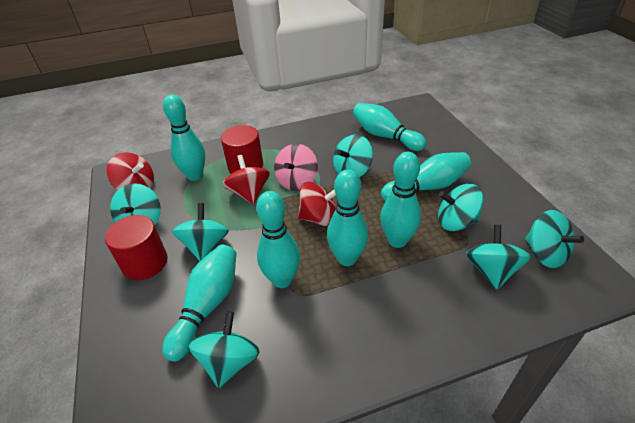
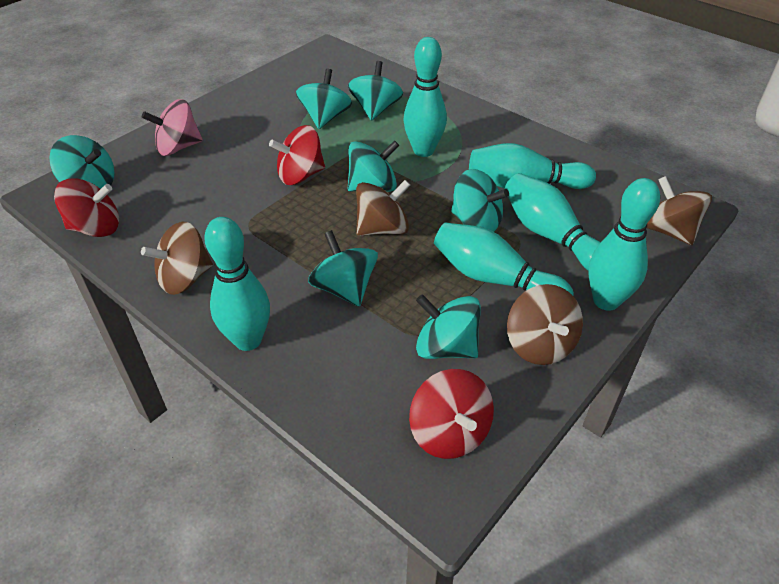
brown spinning top: none = 0 -> [141,222,213,295] [356,180,410,236] [507,284,583,365] [647,176,712,245] = 4
red cylinder: [105,215,168,280] [221,125,263,174] = 2 -> none = 0
turquoise bowling pin: [162,244,237,361] [163,95,205,181] [256,191,300,288] [327,169,368,266] [353,103,426,151] [380,152,421,248] [381,152,471,201] = 7 -> [204,217,270,351] [403,37,447,157] [434,223,574,295] [469,143,596,189] [505,173,601,271] [588,178,660,311] = 6

